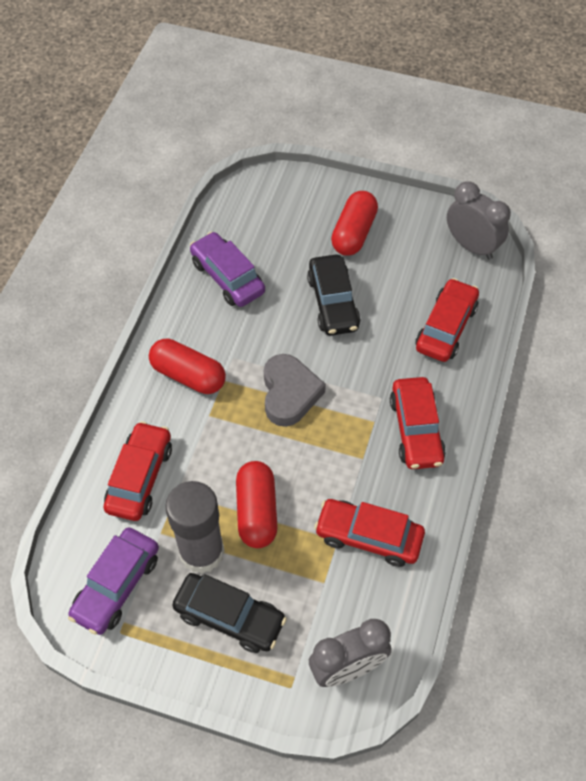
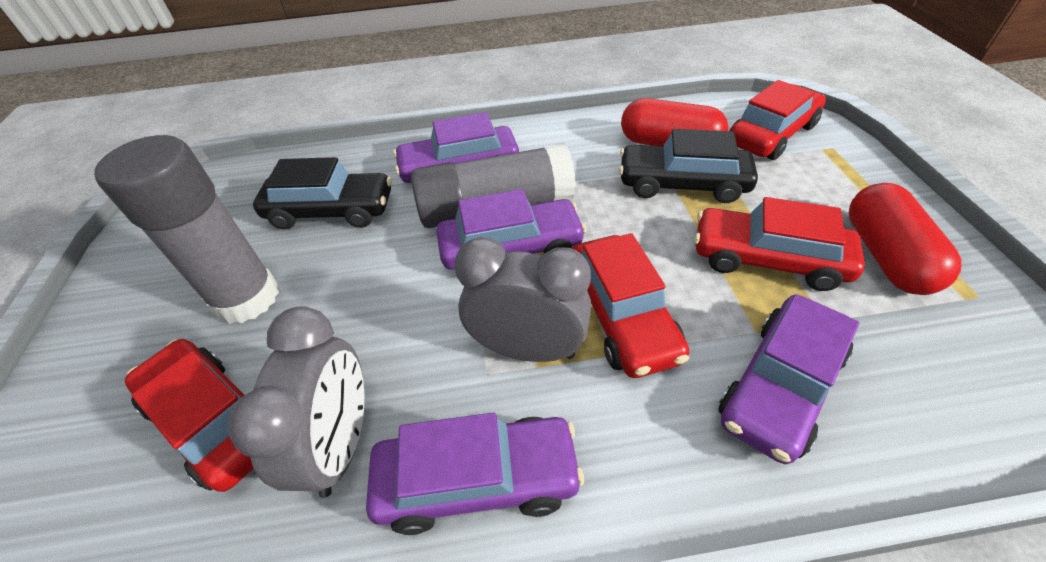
grey glue stick: [165,481,225,574] = 1 -> [94,135,279,324] [411,143,576,228] = 2
grey heart: [264,354,326,427] = 1 -> none = 0
purple car: [68,527,159,635] [190,232,265,307] = 2 -> [366,413,584,535] [393,112,519,183] [436,189,587,269] [718,294,859,464] = 4
red capsule: [149,338,226,394] [236,461,277,548] [331,191,378,256] = 3 -> [621,98,728,146] [849,183,961,295] = 2

